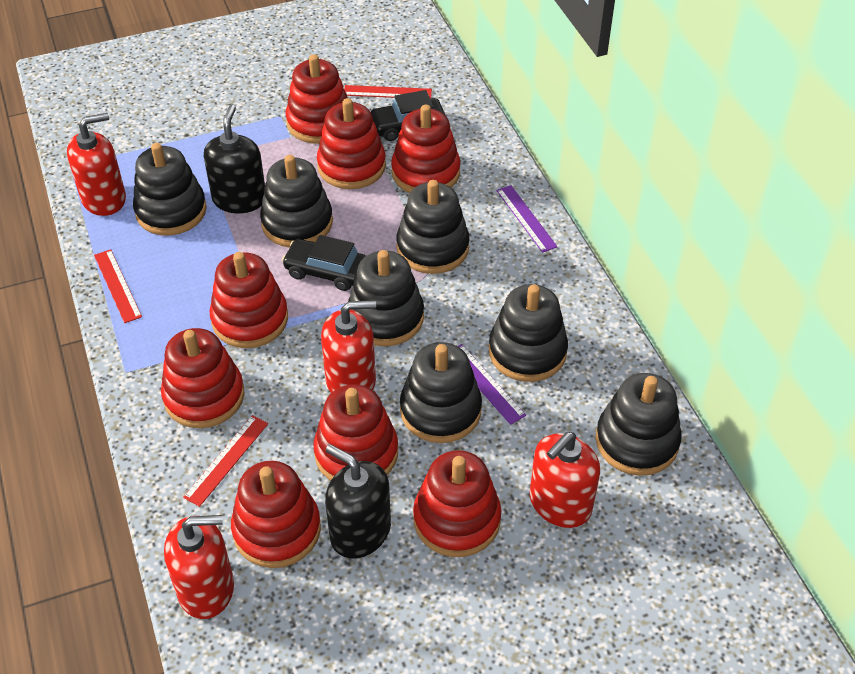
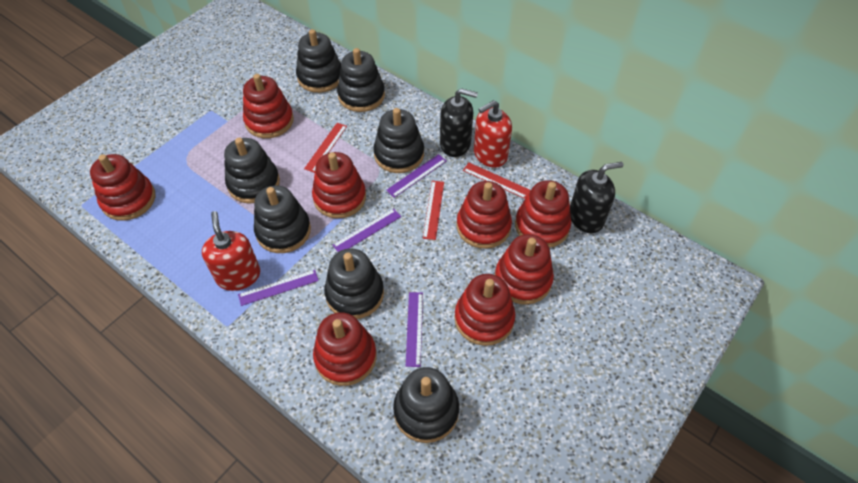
black car: [282,235,366,291] [371,90,446,141] = 2 -> none = 0
purple ruler: [458,344,526,425] [496,185,558,253] = 2 -> [238,270,319,306] [332,208,401,252] [386,154,446,198] [406,292,423,367] = 4
red soap dispenser: [67,113,126,216] [164,515,234,619] [321,300,376,393] [530,432,600,528] = 4 -> [202,211,260,291] [474,100,512,168] = 2

